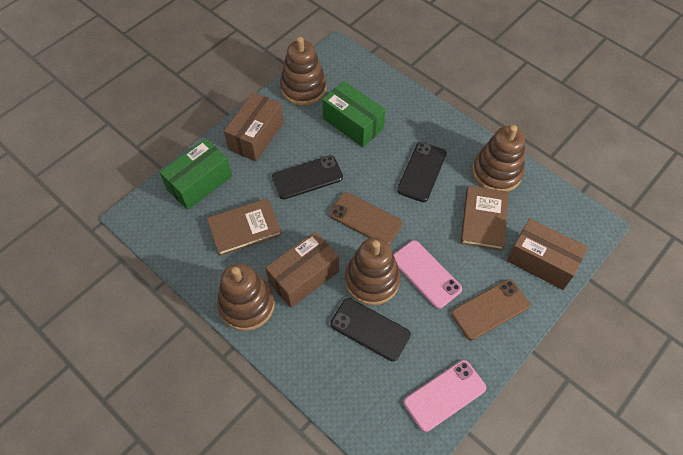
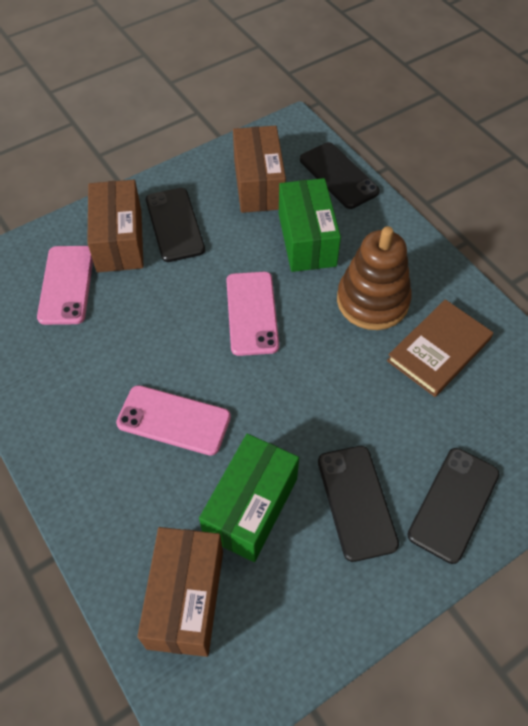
black phone: [272,155,343,199] [330,298,411,362] [397,142,447,202] = 3 -> [146,188,205,262] [300,142,380,209] [318,446,399,562] [407,448,499,564] = 4
brown book: [207,198,282,256] [461,186,509,251] = 2 -> [387,299,493,397] = 1
brown phone: [329,192,402,245] [451,279,530,340] = 2 -> none = 0
brown stacking toy: [217,263,275,331] [280,37,327,106] [345,238,400,305] [472,125,525,192] = 4 -> [337,226,412,330] = 1
pink phone: [393,240,462,309] [404,360,486,432] = 2 -> [37,246,93,325] [116,385,231,456] [226,272,279,356] = 3

